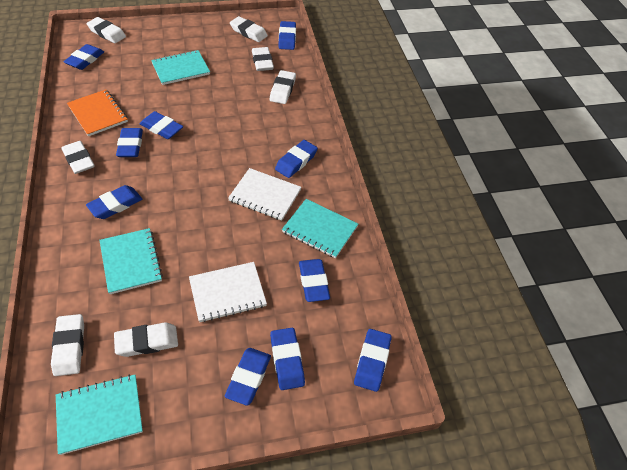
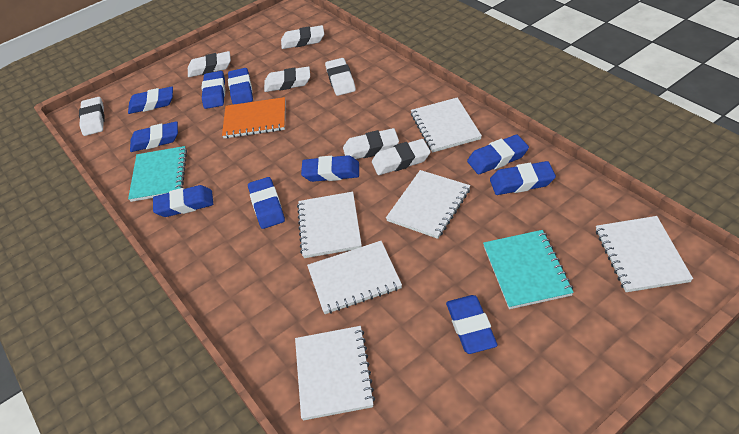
turquoise notebook: [56,375,143,455] [99,228,163,294] [151,50,210,85] [282,199,358,258] = 4 -> [128,146,187,202] [483,230,574,309] = 2
white notebook: [189,262,267,322] [228,168,301,221] = 2 -> [295,326,375,421] [297,192,362,258] [307,241,402,314] [386,170,470,239] [411,97,482,153] [596,216,693,292] = 6

